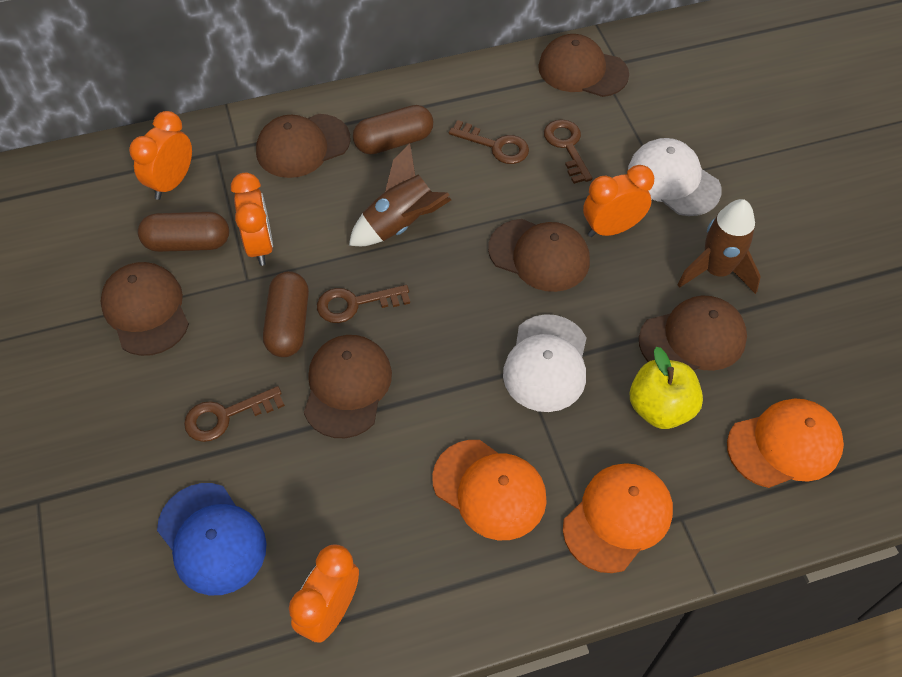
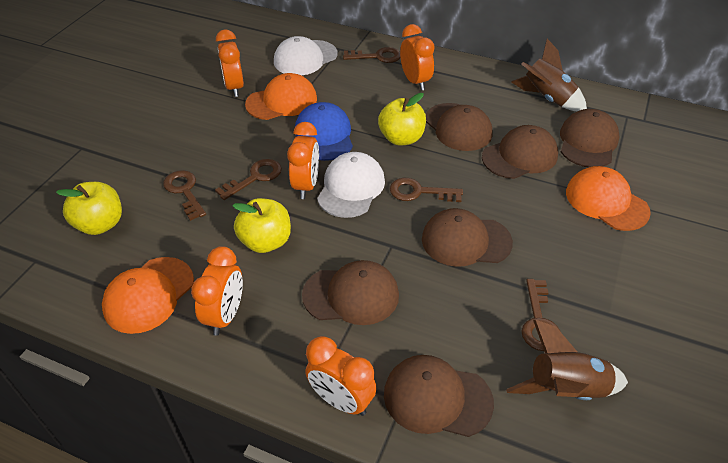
brown capsule: [138,212,229,252] [263,271,309,357] [353,105,433,154] = 3 -> none = 0
brown key: [184,386,285,442] [317,285,410,323] [449,120,529,164] [544,119,592,184] = 4 -> [163,170,206,221] [215,159,282,200] [343,47,401,63] [390,178,463,202] [522,279,561,351] = 5
orange clock: [129,111,192,200] [231,173,273,266] [289,544,359,642] [583,165,654,237] = 4 -> [191,246,243,336] [216,29,244,97] [287,122,319,199] [305,336,377,416] [400,24,435,91] = 5
yellow apple: [630,347,703,429] = 1 -> [56,182,122,235] [233,198,291,253] [378,93,426,146] = 3

